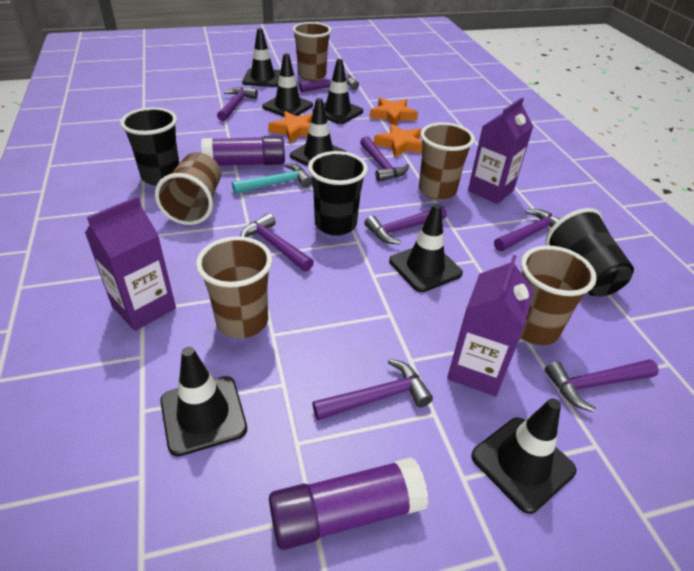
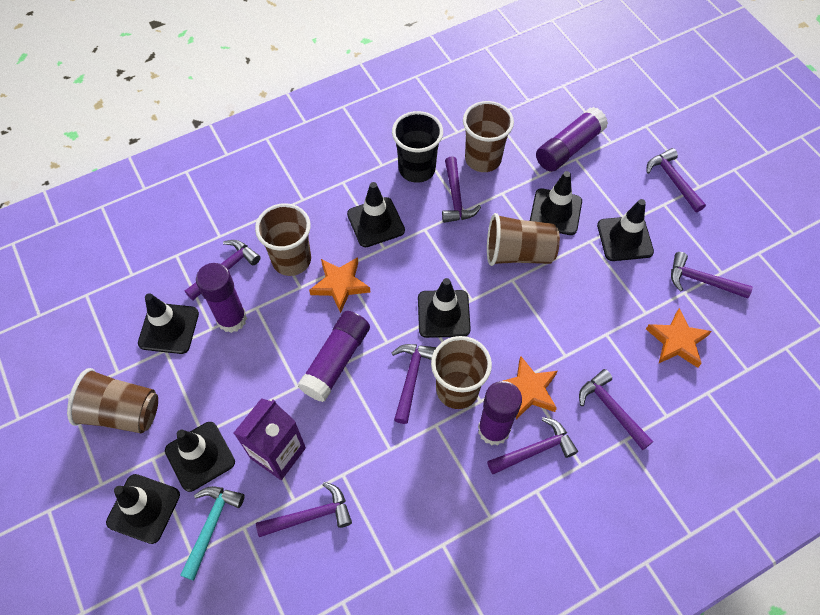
black cup: [120,107,179,186] [308,151,368,236] [546,208,634,297] = 3 -> [392,111,443,183] = 1
purple carton: [85,196,176,331] [447,255,534,396] [468,98,533,204] = 3 -> [234,398,306,480] = 1
purple glue stick: [201,136,285,166] [269,457,428,550] = 2 -> [196,263,247,333] [298,311,370,402] [478,381,522,446] [536,107,608,172] = 4

